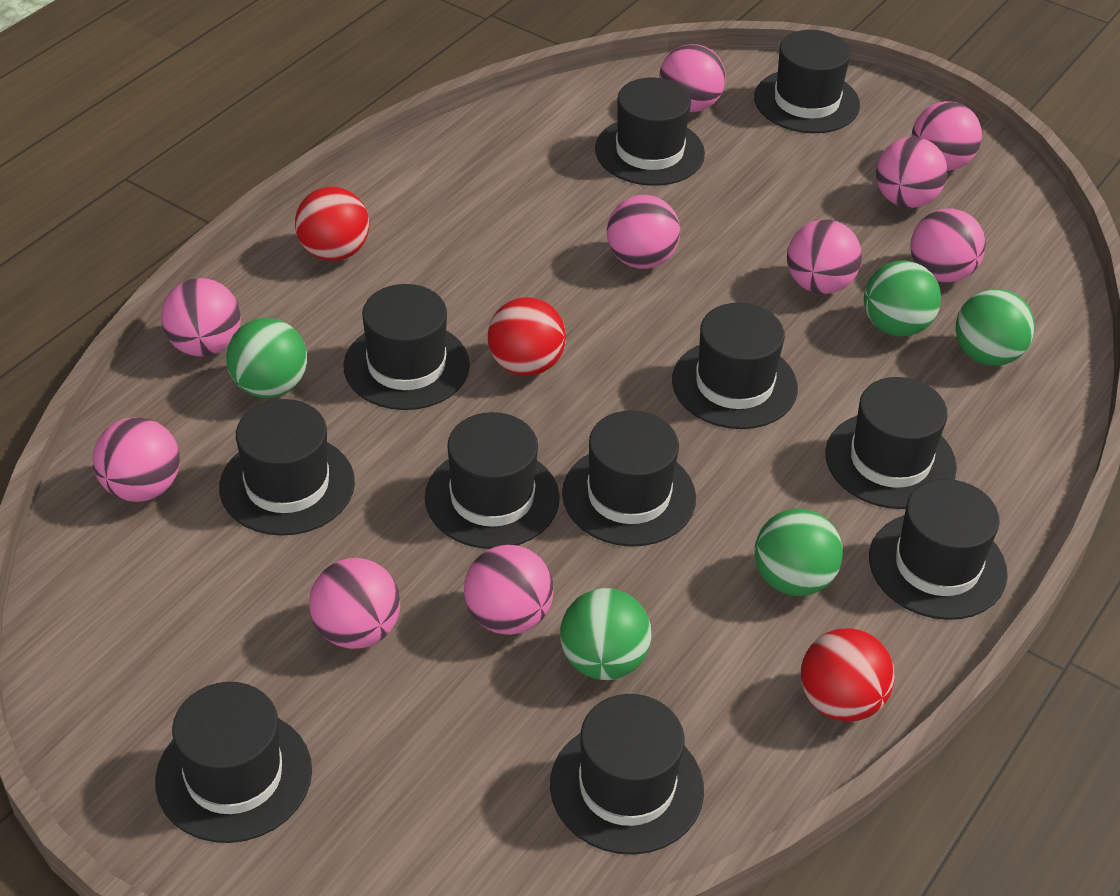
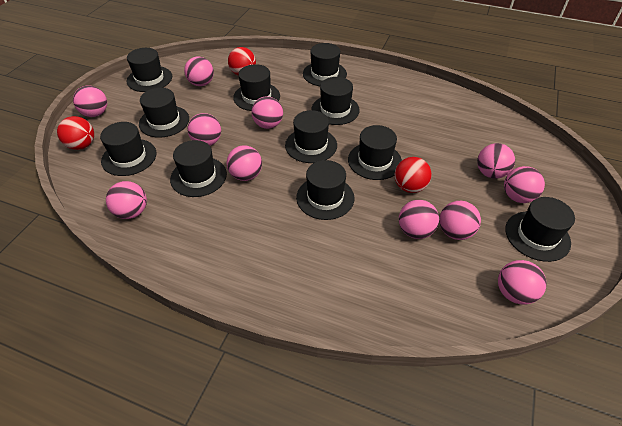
green ball: [226,318,307,398] [560,588,651,680] [755,508,843,596] [864,260,941,337] [956,289,1035,366] = 5 -> none = 0
pink ball: [93,417,180,502] [161,278,241,357] [309,558,400,649] [464,545,554,635] [607,195,680,269] [659,44,726,112] [787,220,862,294] [876,137,947,208] [911,209,986,282] [912,101,982,171] = 10 -> [73,86,107,117] [106,181,147,219] [184,56,214,86] [187,113,221,146] [227,145,262,181] [252,96,283,129] [399,200,439,239] [439,201,481,240] [477,143,515,179] [498,260,546,305] [504,166,545,203] = 11

